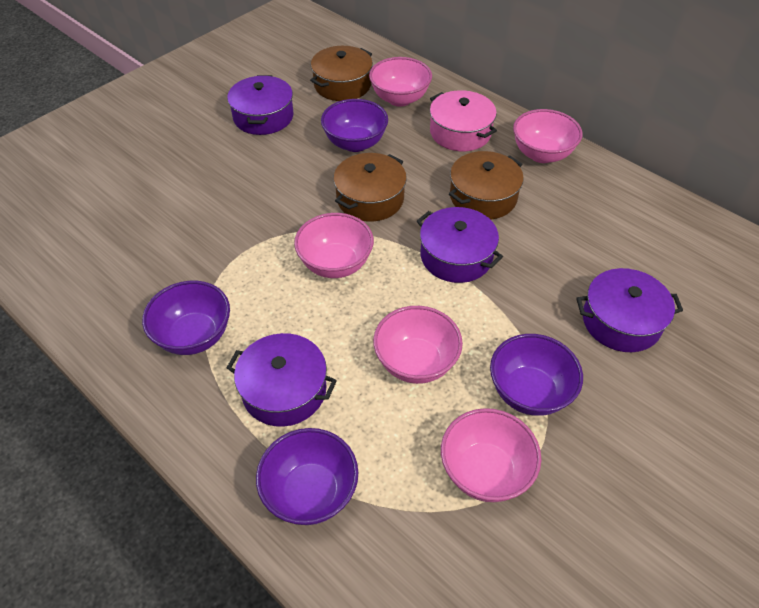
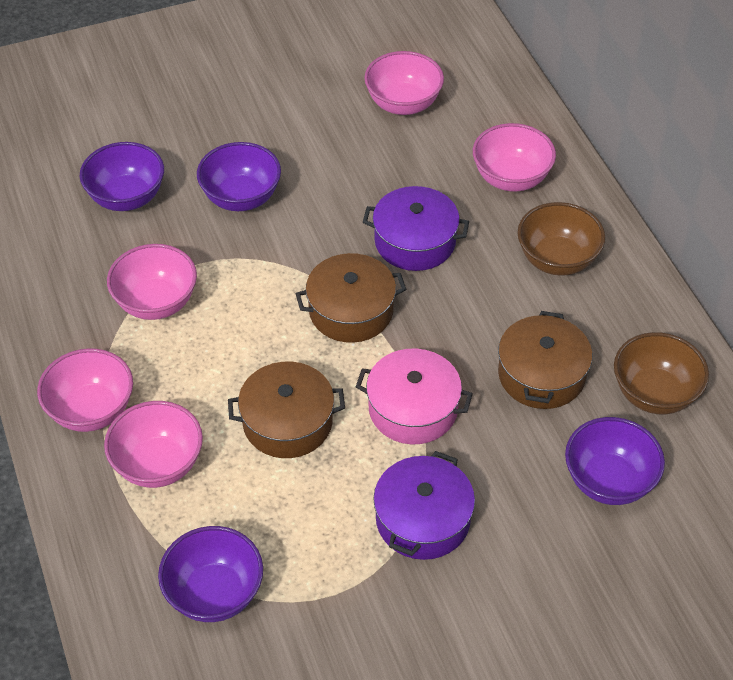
brown bowl: none = 0 -> [517,202,605,276] [614,332,709,415] = 2
purple pot: [227,75,293,135] [227,333,337,427] [417,207,503,283] [576,268,683,352] = 4 -> [363,186,469,271] [373,451,475,560] = 2

